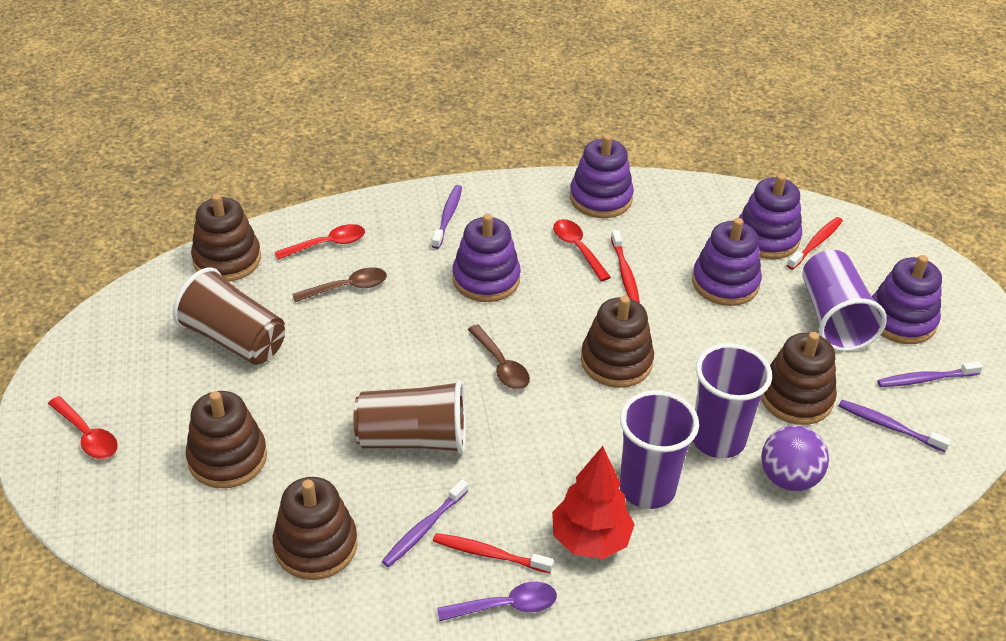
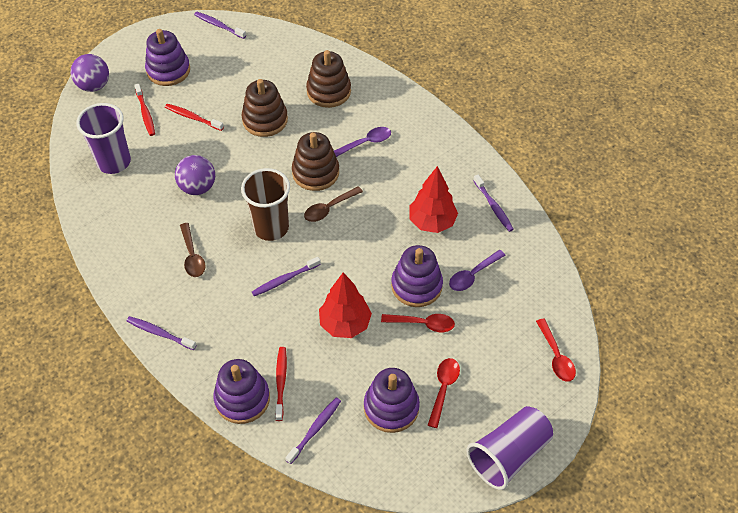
brown cup: [173,267,285,365] [354,380,466,454] = 2 -> [241,168,290,241] = 1
brown stacking toy: [186,391,267,488] [191,194,261,282] [273,477,357,580] [581,296,654,388] [761,332,837,425] = 5 -> [242,79,288,137] [292,132,339,191] [306,50,351,108] = 3
purple ball: [761,425,829,491] = 1 -> [71,54,109,92] [175,155,215,195] = 2
purple cup: [620,390,699,509] [693,343,772,458] [802,250,887,352] = 3 -> [76,103,131,174] [467,406,553,490] = 2
purple spoon: [437,582,557,621] = 1 -> [334,127,391,157] [449,250,506,291] = 2
purple stacking toy: [452,214,521,302] [570,134,634,218] [692,218,762,306] [739,174,802,259] [872,255,942,344] = 5 -> [145,29,190,86] [213,359,270,424] [364,368,420,433] [391,245,443,307] = 4
purple toothbrush: [382,480,468,567] [432,185,462,249] [839,400,951,452] [877,361,983,387] = 4 -> [126,316,196,350] [194,12,246,39] [252,257,321,296] [286,397,341,464] [473,175,514,232] = 5
red tree: [552,446,635,559] = 1 -> [319,272,372,338] [409,166,458,233] = 2

